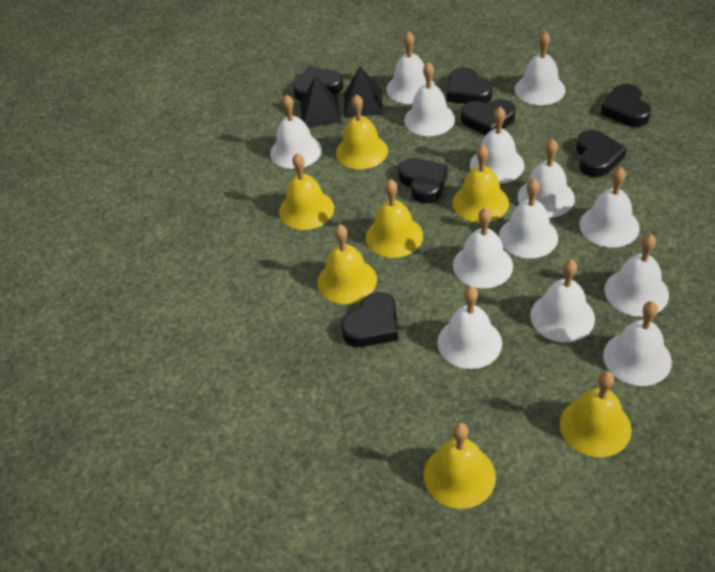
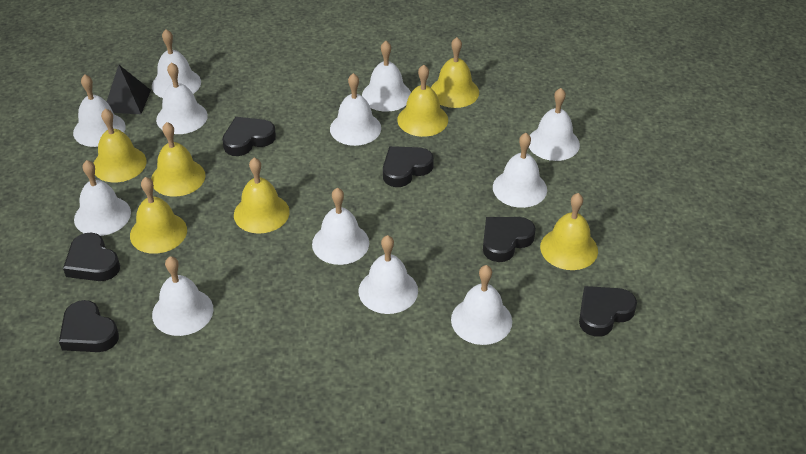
black heart: [293,66,344,101] [341,292,398,347] [398,158,448,203] [447,67,492,104] [461,99,516,135] [576,130,627,177] [601,84,651,127] = 7 -> [59,300,119,352] [63,233,120,281] [222,117,276,156] [383,146,434,187] [483,217,536,262] [579,286,637,337] = 6
black pyramid: [300,76,342,127] [344,66,383,117] = 2 -> [107,65,151,114] = 1
white bell: [270,95,322,169] [386,31,435,104] [404,62,455,136] [437,286,502,369] [453,208,513,288] [470,107,524,184] [499,179,558,259] [515,31,565,105] [517,139,575,218] [530,259,595,342] [579,167,639,248] [603,301,672,386] [605,234,669,317] = 13 -> [73,75,126,147] [74,160,131,236] [152,29,201,98] [152,256,213,336] [156,62,208,134] [312,188,369,265] [330,73,381,146] [358,235,418,314] [362,41,411,112] [451,265,512,345] [493,133,547,208] [529,88,580,161] = 12

